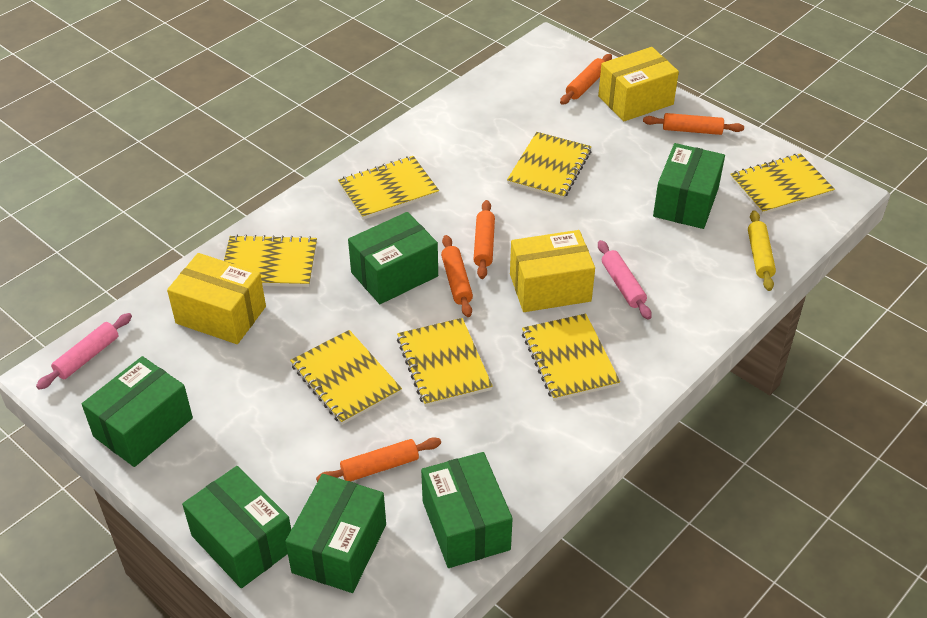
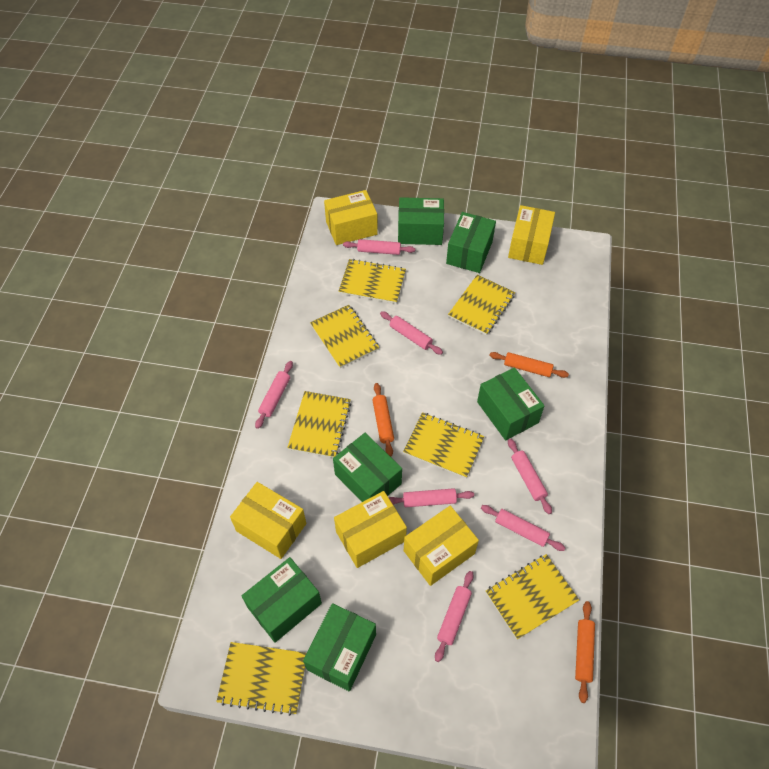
orange rolling pin: [316,437,441,482] [441,235,473,317] [473,200,495,279] [560,54,612,105] [643,113,744,135] = 5 -> [372,383,394,457] [489,352,569,378] [575,601,595,703] = 3
pink rolling pin: [36,313,132,390] [598,240,652,320] = 2 -> [255,361,293,429] [343,239,415,255] [380,311,443,355] [389,488,474,507] [435,571,474,662] [481,505,565,551] [508,439,552,514] = 7
yellow box: [167,253,266,344] [510,230,595,312] [598,47,679,122] = 3 -> [230,482,306,559] [324,190,378,245] [334,491,407,568] [404,506,479,586] [508,205,555,265] = 5
yellow rolling pin: [748,210,776,291] = 1 -> none = 0

